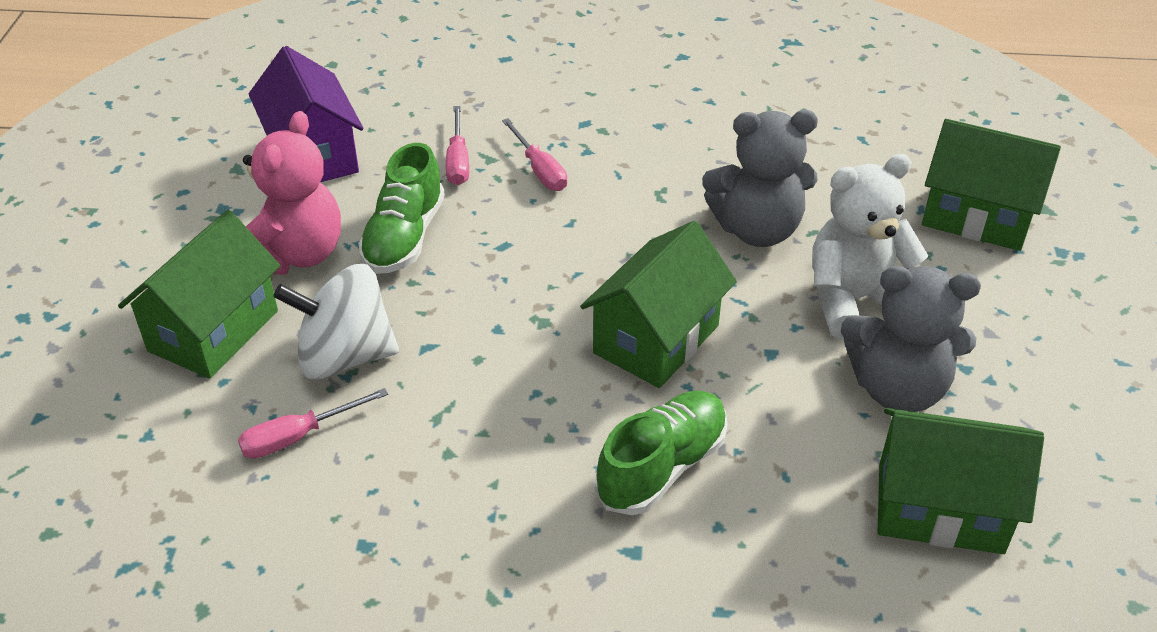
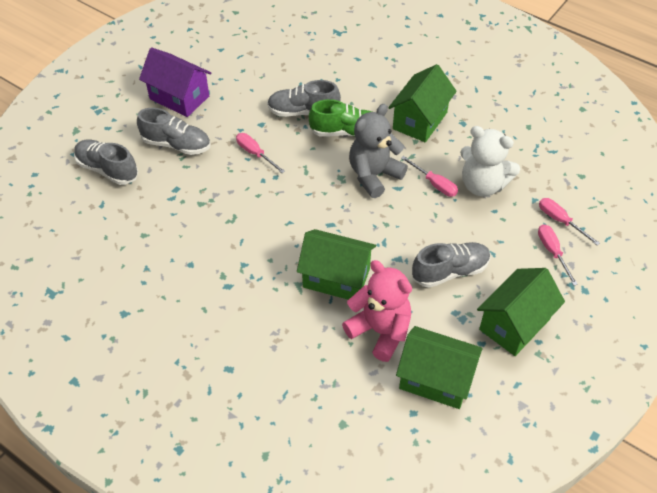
green shoe: [358,143,445,274] [595,391,728,515] = 2 -> [309,99,372,137] = 1
grey shoe: none = 0 -> [74,140,138,185] [137,108,210,155] [267,80,341,117] [412,242,491,288] = 4
grey teddy bear: [702,110,818,247] [841,266,981,412] = 2 -> [349,104,408,198] = 1
pink screwdriver: [238,388,388,459] [446,106,469,185] [502,118,567,191] = 3 -> [236,133,285,173] [401,156,458,197] [538,224,578,286] [539,198,600,245] = 4
white spinning top: [273,264,399,380] = 1 -> none = 0

